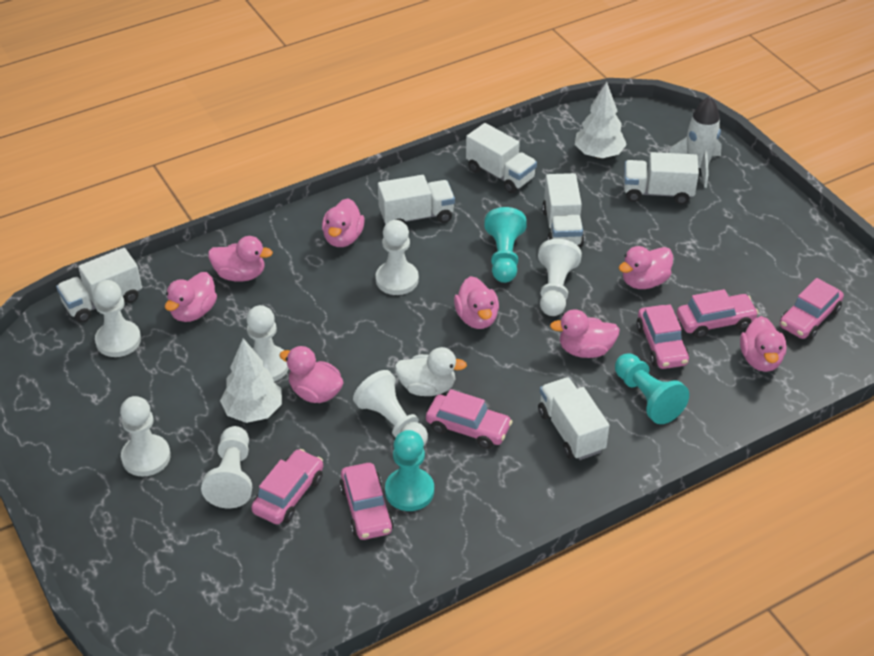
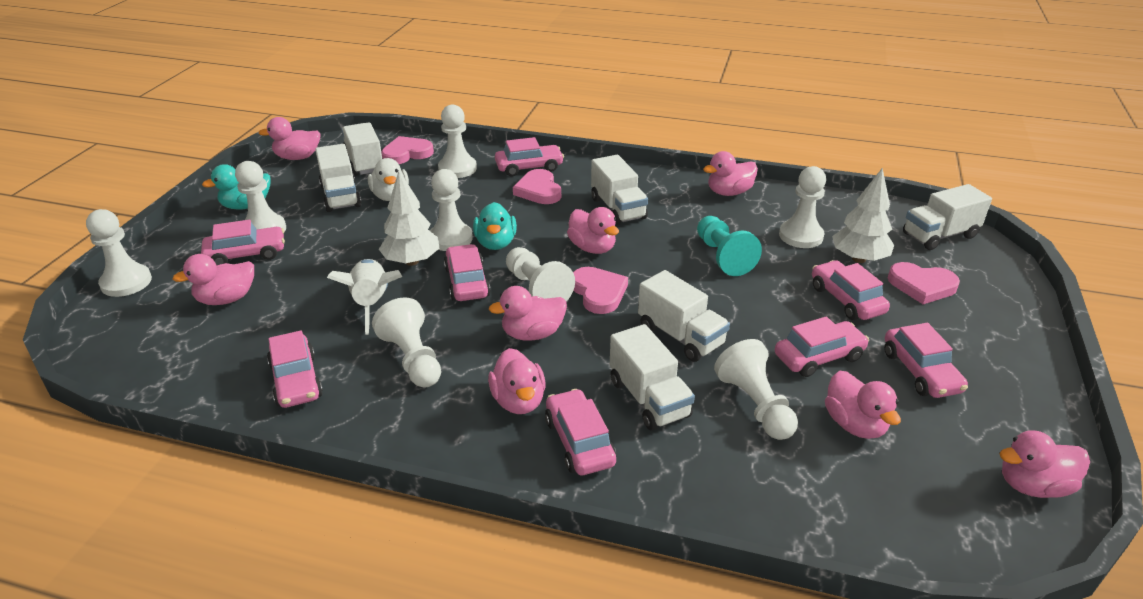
pink car: [251,449,323,525] [339,463,394,540] [426,389,513,449] [637,304,689,369] [677,289,759,338] [780,278,844,340] = 6 -> [201,219,285,265] [267,331,323,408] [444,244,491,301] [495,137,564,176] [545,389,616,475] [775,317,869,377] [812,260,890,320] [884,323,968,398] = 8
pink heart: none = 0 -> [381,136,434,164] [513,169,561,204] [573,267,628,314] [888,262,960,304] = 4
turquoise duck: none = 0 -> [202,164,271,210] [473,202,517,250] = 2
turquoise pawn: [385,430,434,511] [484,207,527,283] [615,353,689,424] = 3 -> [697,216,762,276] = 1
white pawn: [94,280,141,357] [120,396,171,476] [201,426,252,508] [246,305,289,382] [353,370,428,446] [375,220,419,295] [538,239,582,316] = 7 -> [86,209,152,297] [235,161,286,232] [372,297,441,387] [430,169,473,251] [438,105,477,178] [506,247,575,301] [714,339,798,440] [779,166,826,248] = 8

